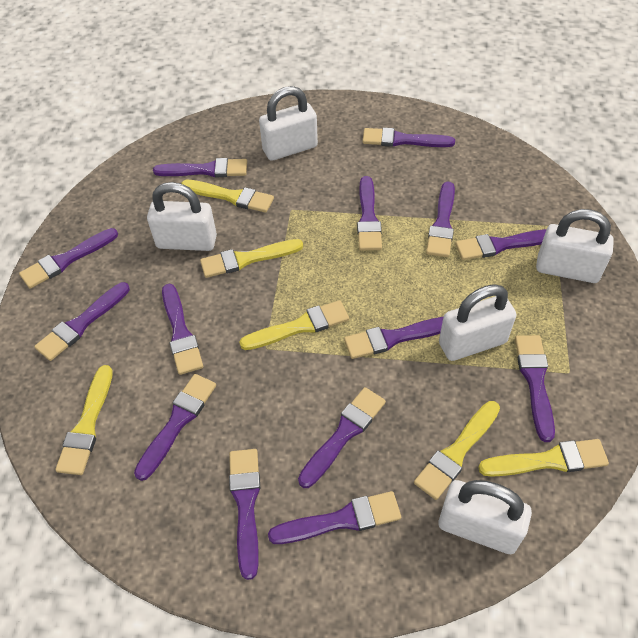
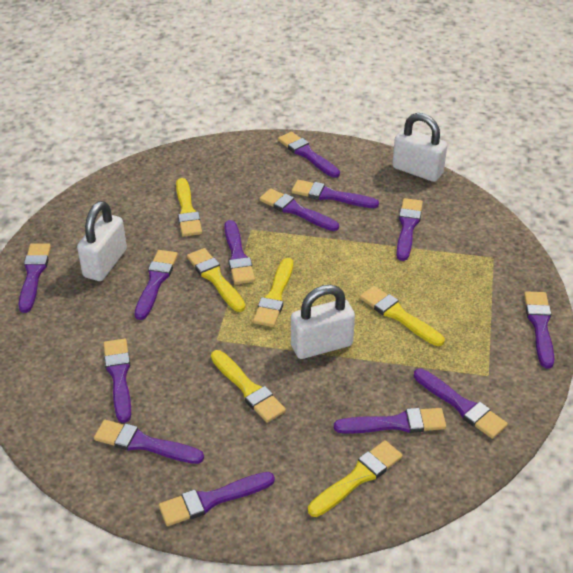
purple brush: [19,228,118,289] [34,282,130,361] [134,374,216,481] [153,158,247,177] [162,284,203,375] [229,449,260,580] [268,491,401,544] [298,387,386,488] [344,317,443,359] [357,176,382,251] [362,128,455,147] [426,181,455,257] [455,229,547,260] [515,335,555,442] = 14 -> [18,243,51,313] [94,420,204,464] [103,339,131,423] [135,250,178,320] [159,472,275,526] [224,220,255,284] [259,189,339,231] [278,132,340,178] [292,180,379,208] [334,408,446,433] [396,198,423,261] [414,369,508,439] [524,291,554,369] = 13
white padlock: [147,182,217,251] [259,86,318,161] [438,480,532,554] [439,284,516,361] [536,209,614,283] = 5 -> [77,201,127,281] [291,285,355,359] [392,113,447,182] = 3

